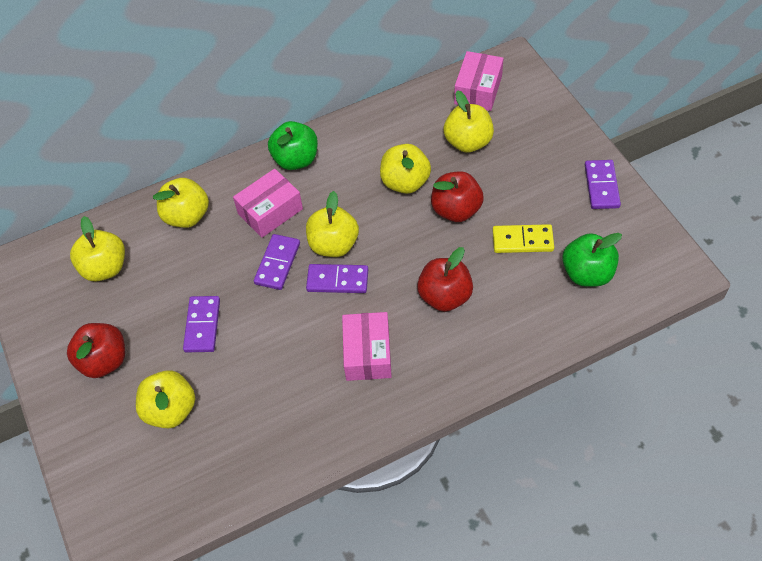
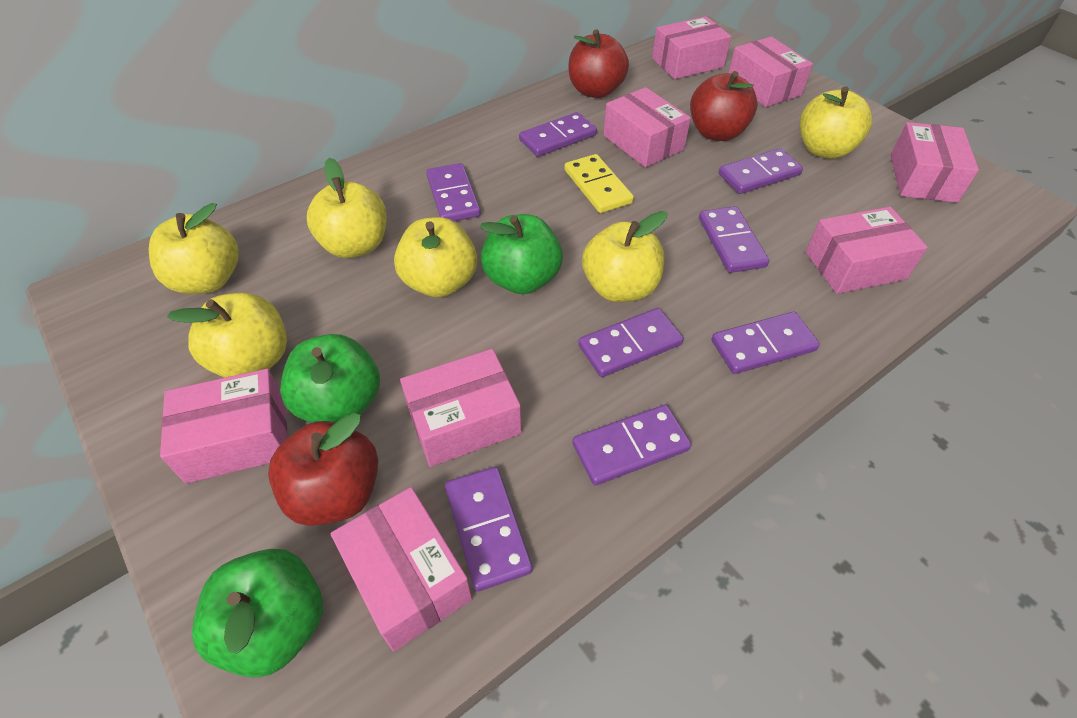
green apple: [268,121,318,170] [562,233,622,287] = 2 -> [192,549,323,678] [280,334,380,423] [480,214,563,294] = 3
pink box: [233,169,303,238] [342,312,392,381] [454,51,504,111] = 3 -> [160,369,287,484] [331,487,473,651] [400,349,522,467] [603,87,691,168] [652,16,731,79] [729,37,813,107] [806,207,928,294] [890,122,979,203] = 8
purple domino: [183,296,220,352] [254,234,300,290] [306,264,368,293] [585,160,621,209] = 4 -> [426,163,481,221] [445,467,533,592] [519,112,597,157] [573,405,691,485] [578,308,683,377] [699,206,769,273] [712,312,820,374] [719,148,803,194] = 8

